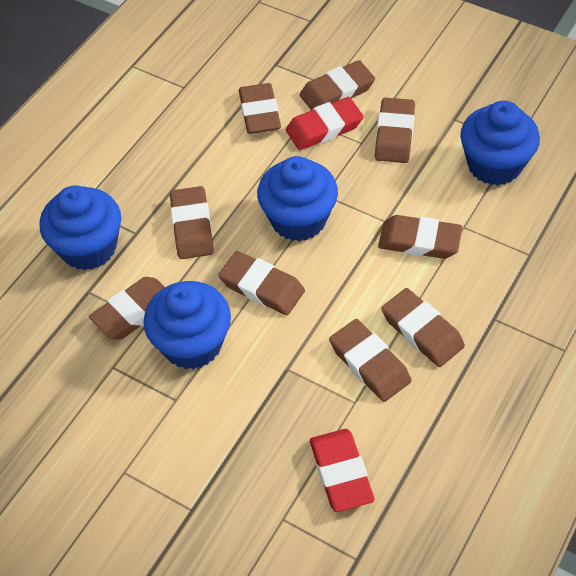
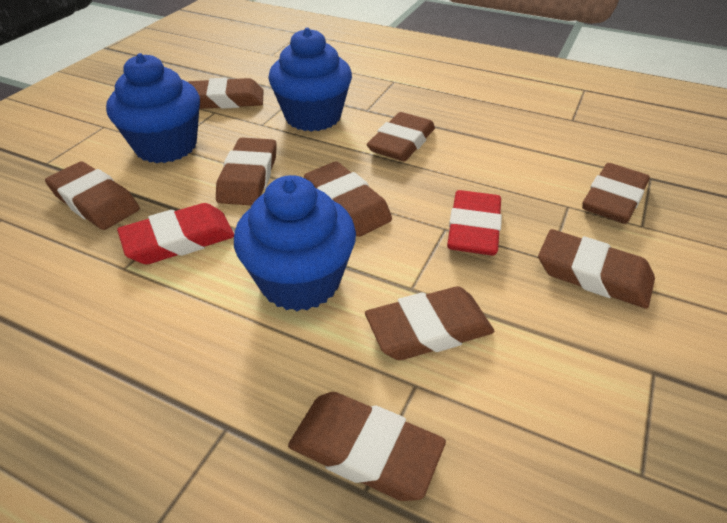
blue cupcake: [40,185,121,270] [143,281,231,369] [257,156,338,241] [460,101,540,185] = 4 -> [106,53,200,163] [234,175,356,311] [268,28,352,132] = 3

